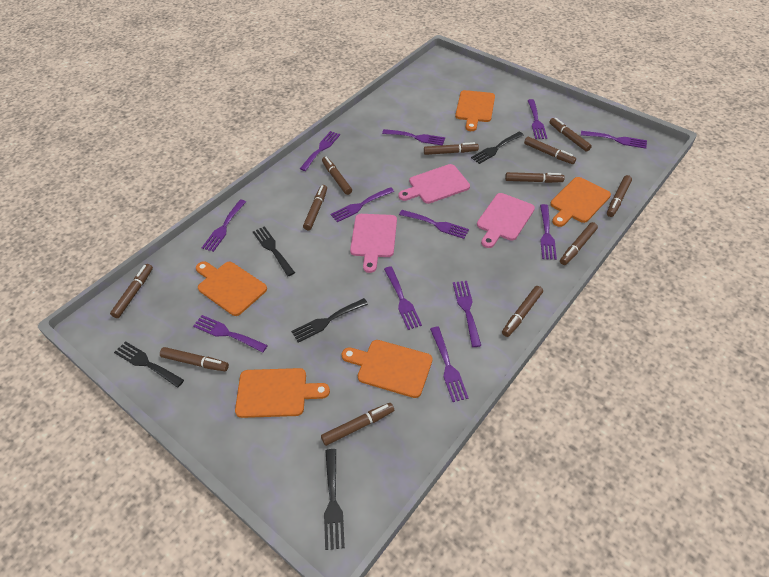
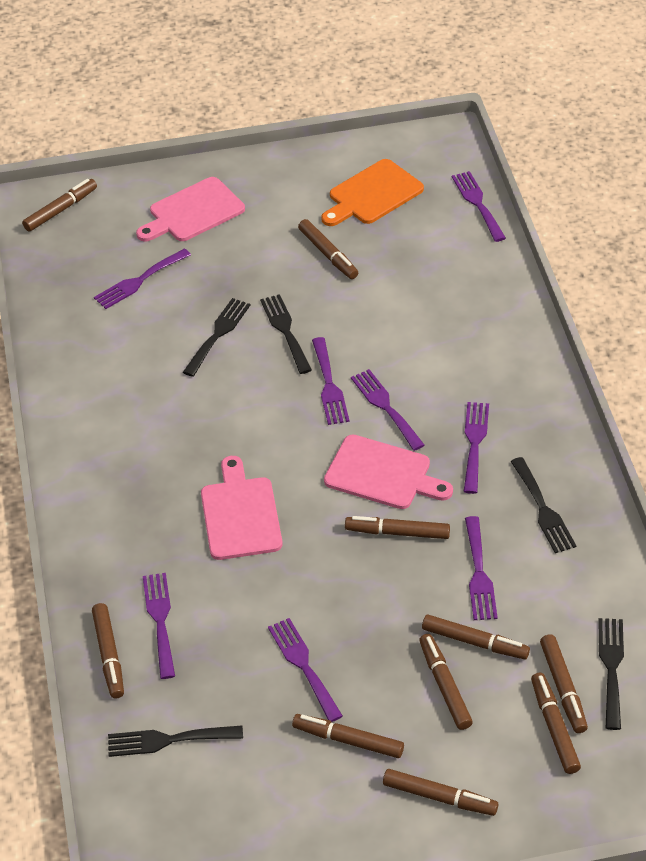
brown marker: [110,264,153,318] [160,347,229,371] [303,185,327,230] [321,403,394,446] [322,157,352,195] [424,142,479,155] [502,286,543,337] [505,172,565,183] [524,137,576,164] [549,118,592,152] [560,222,598,265] [607,175,632,217] = 12 -> [22,179,97,232] [92,603,124,699] [292,714,404,758] [298,219,358,279] [345,516,450,539] [383,769,498,816] [419,634,473,730] [422,615,530,659] [531,673,581,774] [540,634,588,733] = 10
orange cutting board: [196,261,267,316] [235,368,330,418] [341,340,433,398] [455,90,495,131] [550,177,611,227] = 5 -> [321,159,424,226] = 1
purple fork: [193,315,268,353] [202,199,246,252] [300,131,340,171] [331,187,394,222] [382,129,445,145] [384,266,422,330] [399,210,469,239] [430,327,468,402] [453,281,481,347] [527,99,547,139] [540,204,557,260] [581,131,647,149] = 12 -> [94,248,191,309] [143,573,175,679] [268,618,343,722] [312,337,350,425] [351,369,425,451] [452,171,506,242] [464,402,489,494] [465,516,498,620] = 8

